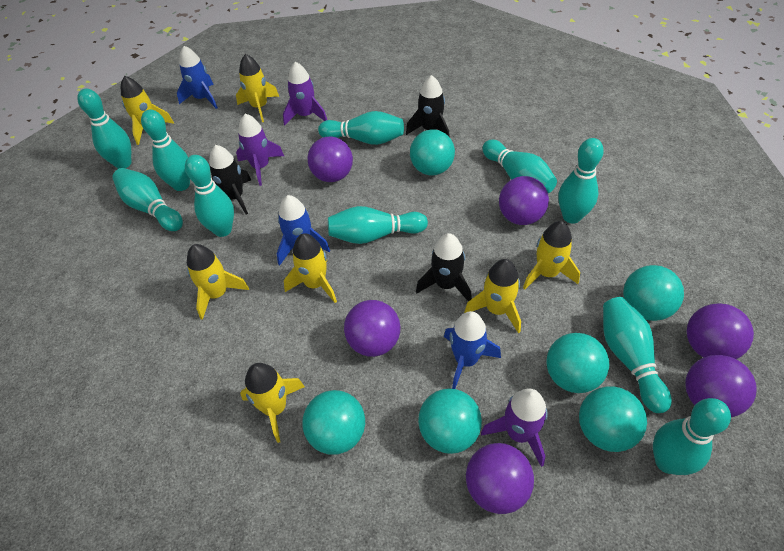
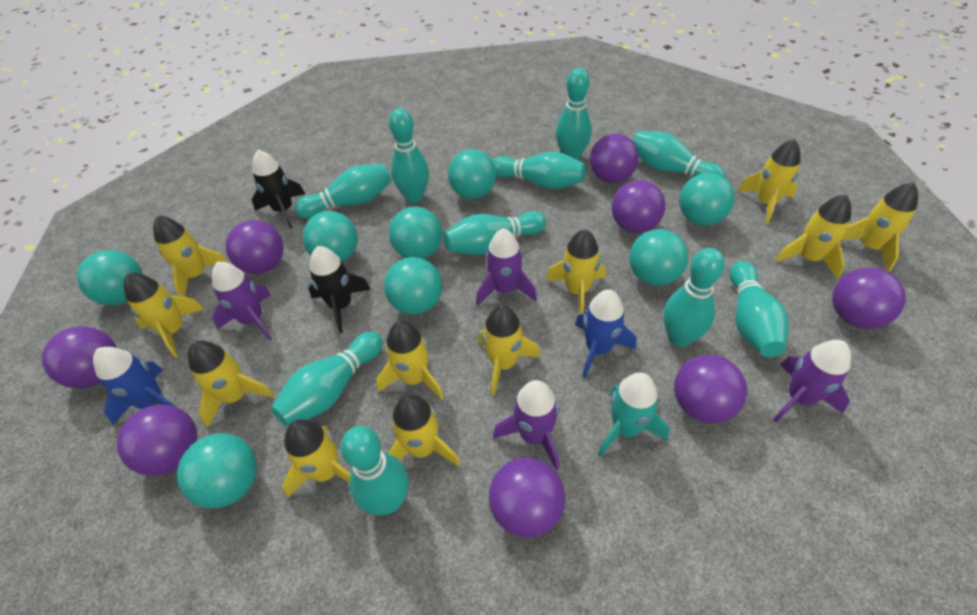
black rocket: [209,145,251,214] [406,75,450,137] [416,233,472,302] = 3 -> [252,150,305,229] [309,246,371,333] = 2
blue rocket: [177,46,218,109] [277,195,330,266] [444,311,501,389] = 3 -> [93,347,175,424] [575,289,636,378] = 2
purple ball: [308,137,353,182] [344,300,401,357] [466,443,534,514] [499,176,549,225] [685,355,757,417] [687,303,754,359] = 6 -> [42,326,117,388] [117,405,197,476] [226,220,283,274] [489,457,565,538] [590,134,639,183] [612,180,665,233] [674,355,747,423] [832,268,906,329] = 8
purple rocket: [236,114,284,186] [283,62,327,126] [481,388,548,467] = 3 -> [212,262,272,341] [476,228,537,306] [493,380,559,470] [773,340,851,422] = 4
turquoise ball: [302,390,365,455] [410,129,455,176] [418,389,482,454] [546,333,609,393] [579,387,647,452] [623,265,684,321] = 6 -> [77,250,143,305] [177,434,257,509] [303,211,358,262] [384,257,442,315] [389,206,443,259] [448,149,496,199] [629,229,689,286] [679,173,735,226] = 8
turquoise rocket: none = 0 -> [598,372,670,457] = 1
yellow rocket: [121,76,174,145] [187,244,249,320] [236,54,279,122] [240,363,305,443] [284,233,337,303] [464,259,521,333] [523,221,580,290] = 7 -> [124,273,204,358] [153,215,228,297] [188,340,274,427] [282,419,351,498] [376,321,444,400] [388,394,460,467] [478,305,540,396] [546,229,606,314] [737,139,800,224] [775,194,851,279] [841,182,918,271] = 11

